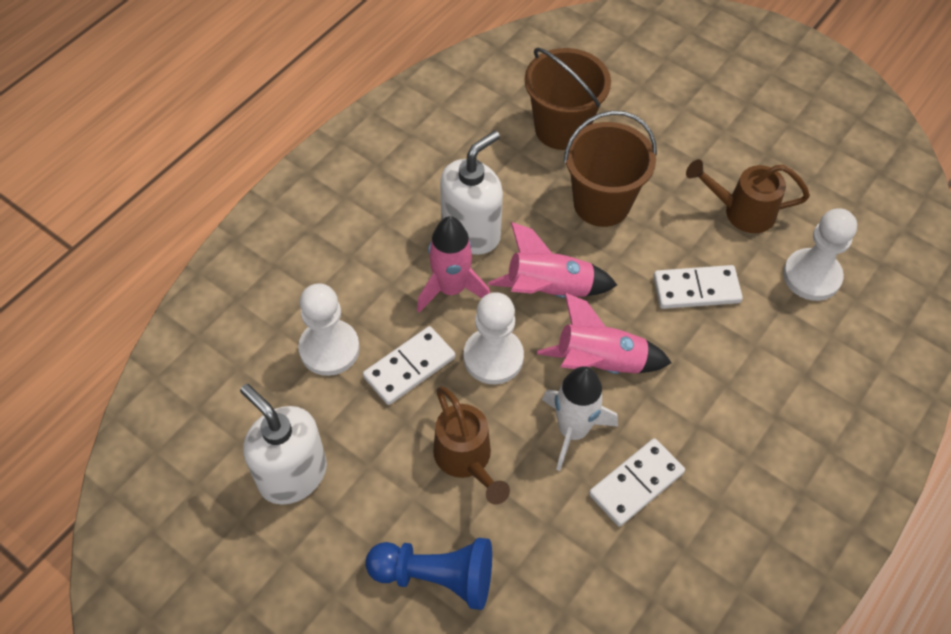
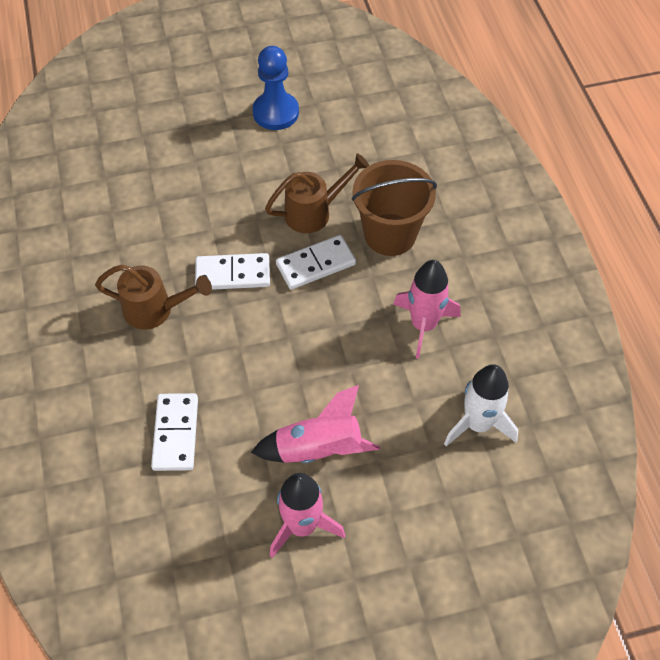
brown bucket: [525,48,611,150] [563,110,657,227] = 2 -> [351,160,437,256] = 1
white pawn: [298,283,360,376] [463,292,524,384] [783,209,857,301] = 3 -> none = 0
white soap dispenser: [240,384,327,505] [440,130,503,255] = 2 -> none = 0

